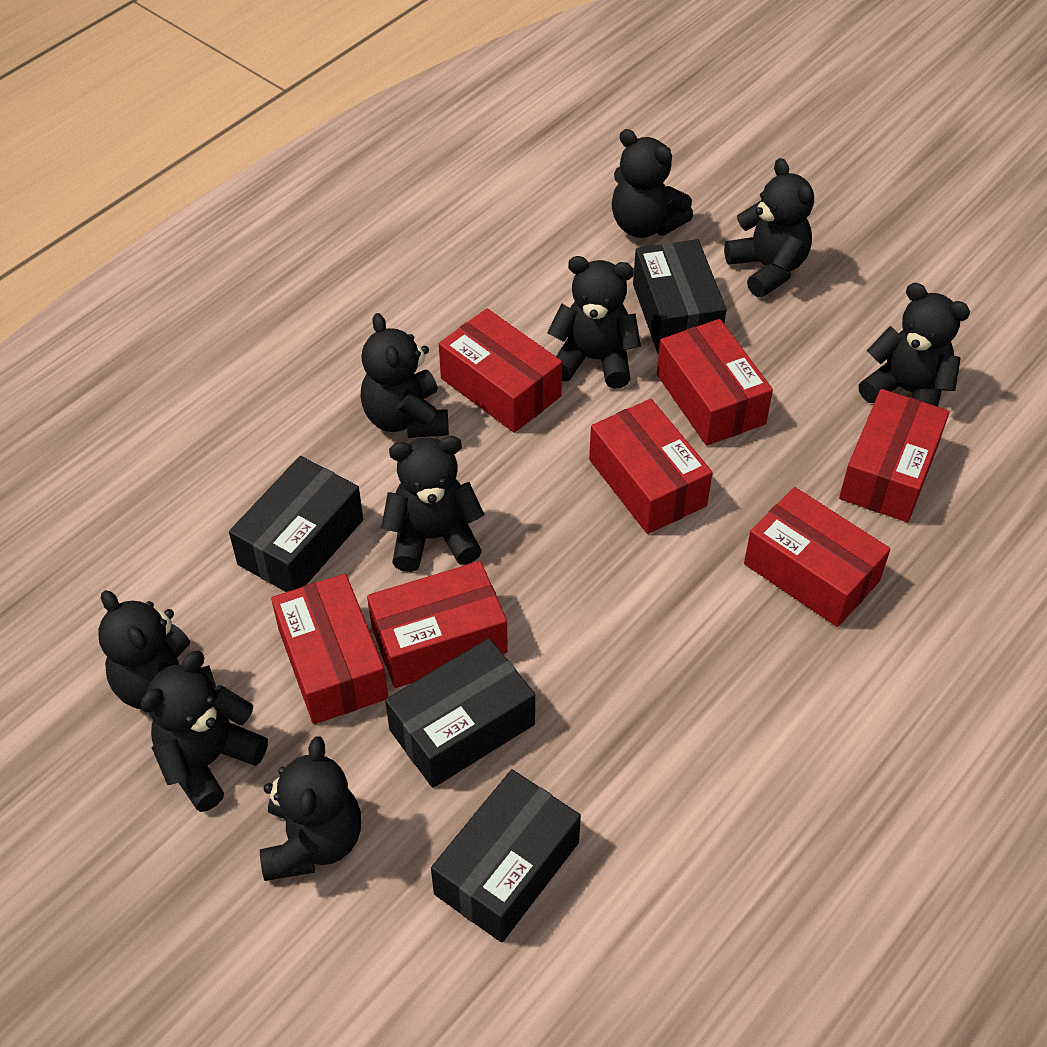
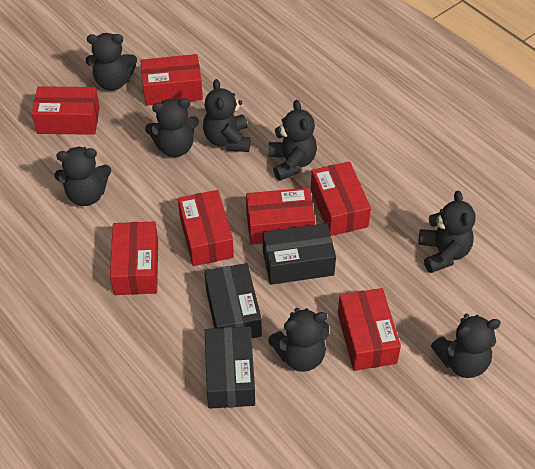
black box: [229,456,363,592] [385,638,535,788] [431,769,581,942] [633,239,727,354] = 4 -> [204,263,262,338] [205,326,255,409] [263,223,336,285] = 3
black teddy bear: [98,590,216,709] [140,651,268,812] [260,736,361,881] [361,313,449,438] [381,436,485,572] [547,256,641,389] [612,129,693,238] [724,158,814,297] [858,283,970,407] = 9 -> [54,146,111,206] [86,33,137,91] [145,98,199,157] [203,79,250,152] [268,100,317,181] [268,308,329,372] [418,191,476,273] [431,314,501,378] = 8

